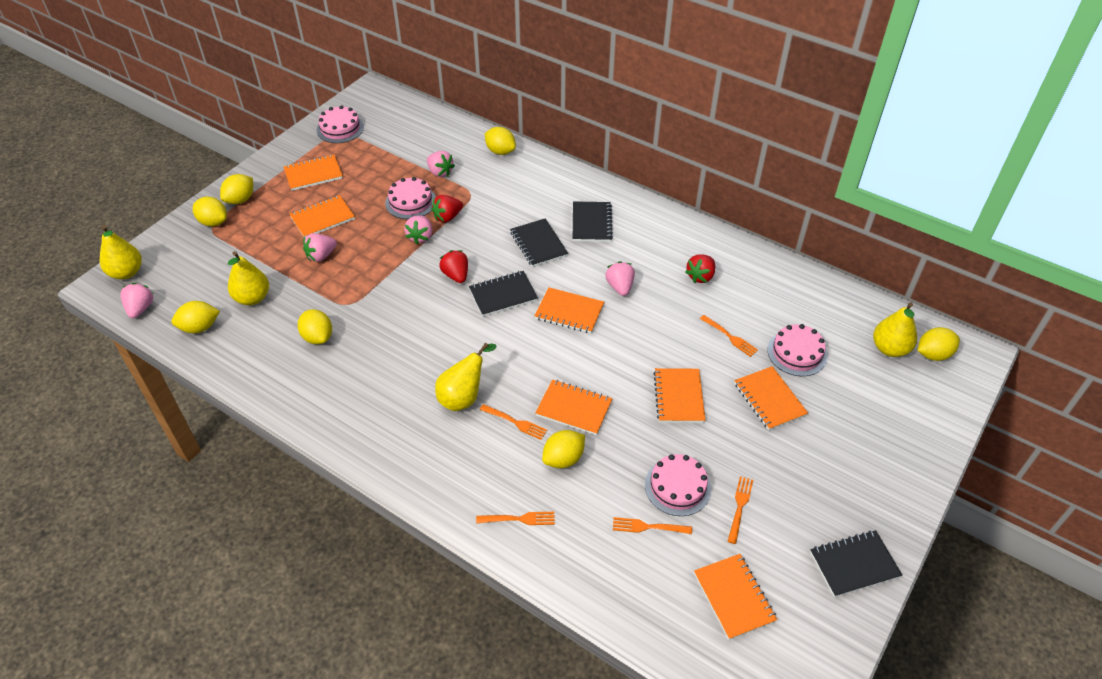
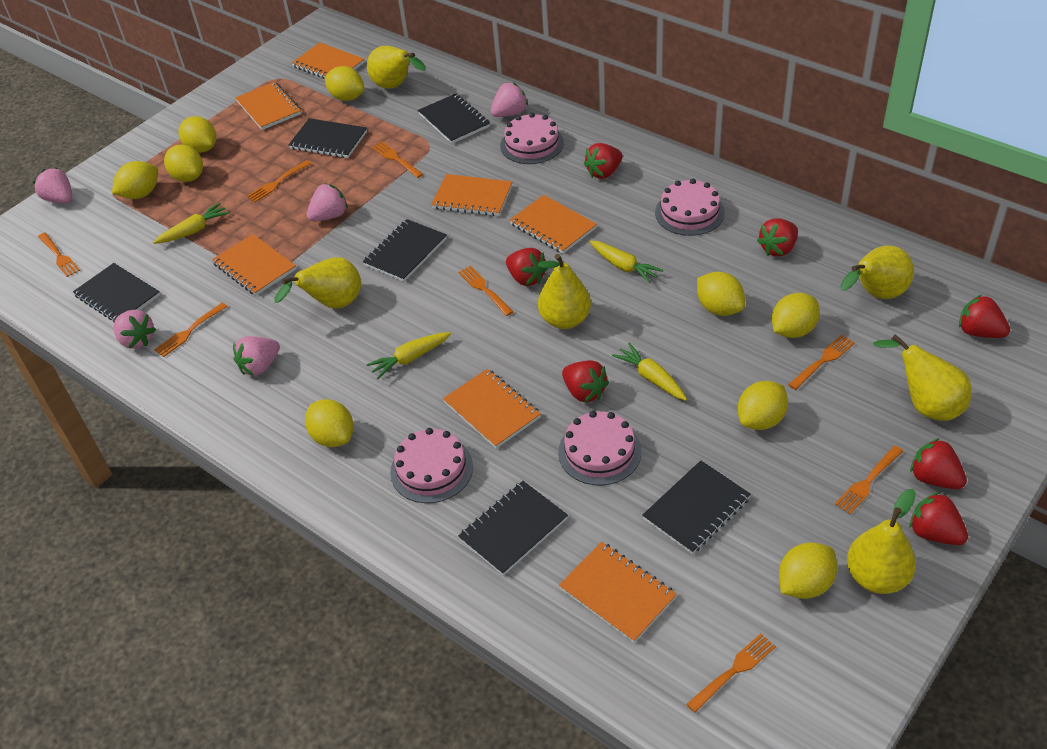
black notebook: [469,271,538,317] [510,218,568,267] [573,201,613,242] [810,530,902,597] = 4 -> [73,263,160,322] [289,118,367,158] [363,219,447,282] [418,94,490,144] [458,481,568,576] [642,460,751,554] = 6
orange fork: [476,512,555,525] [480,404,547,440] [613,517,692,534] [700,315,758,357] [727,476,753,544] = 5 -> [38,233,80,277] [154,303,228,357] [247,160,311,202] [372,142,423,178] [458,266,513,316] [686,634,776,713] [788,335,855,390] [835,446,903,514] = 8
red strawberry: [431,195,463,223] [439,250,468,283] [685,255,715,283] = 3 -> [506,248,548,286] [562,360,609,403] [584,143,623,179] [757,219,798,256] [910,438,967,489] [910,492,968,545] [959,295,1010,338] = 7
yellow carrot: none = 0 -> [153,203,229,244] [366,332,451,379] [590,240,663,283] [612,343,687,401] = 4
yellow lemon: [171,301,220,333] [193,197,227,226] [220,174,253,204] [298,309,332,344] [485,127,516,155] [542,430,585,468] [918,327,960,361] = 7 -> [112,161,158,199] [164,145,203,182] [178,116,216,153] [305,399,353,447] [325,66,364,101] [697,272,745,316] [738,381,788,430] [772,293,820,338] [779,542,837,599] = 9
yellow pear: [99,225,142,280] [228,251,269,305] [435,343,497,411] [873,303,917,357] = 4 -> [274,257,361,309] [367,46,426,89] [538,254,591,329] [840,245,914,299] [847,489,916,594] [873,334,971,421] = 6

